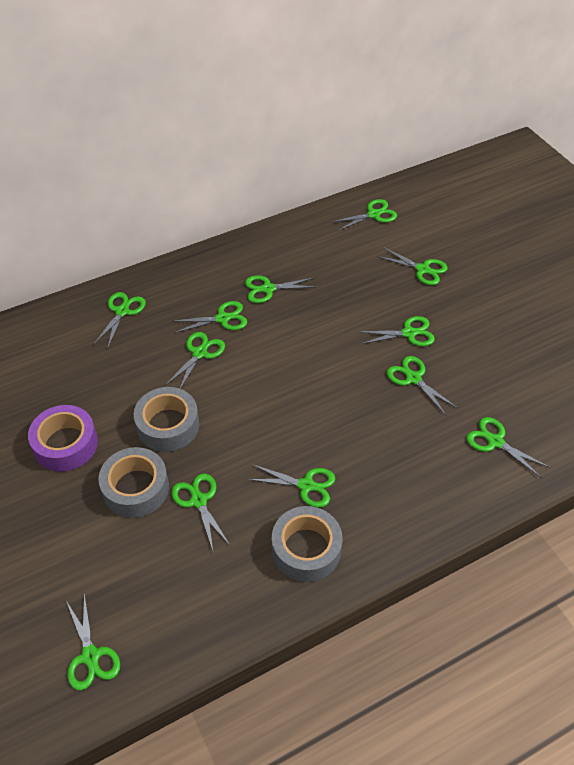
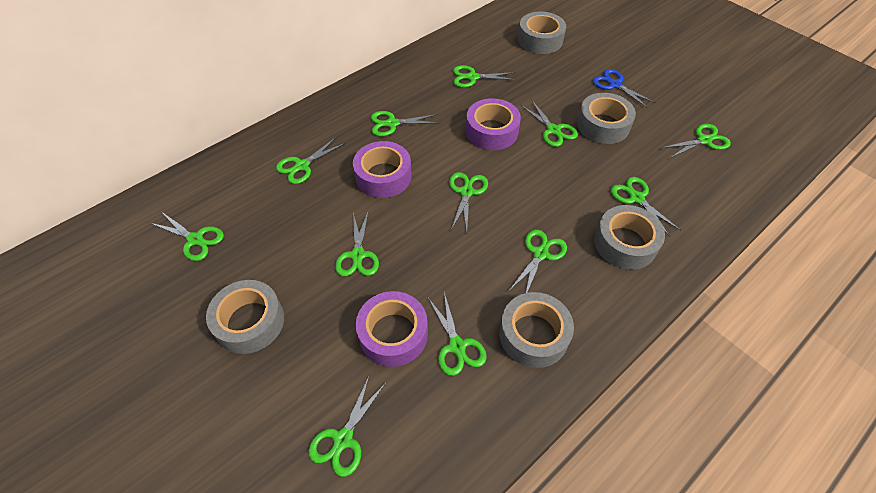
blue scissors: none = 0 -> [592,69,656,108] = 1
grey tape: [98,447,169,518] [134,387,199,452] [272,506,342,582] = 3 -> [206,280,284,354] [499,292,574,368] [518,11,566,54] [577,93,636,144] [594,205,665,270] = 5
purple tape: [28,405,98,471] = 1 -> [353,141,412,198] [356,291,428,367] [466,98,521,150] = 3

